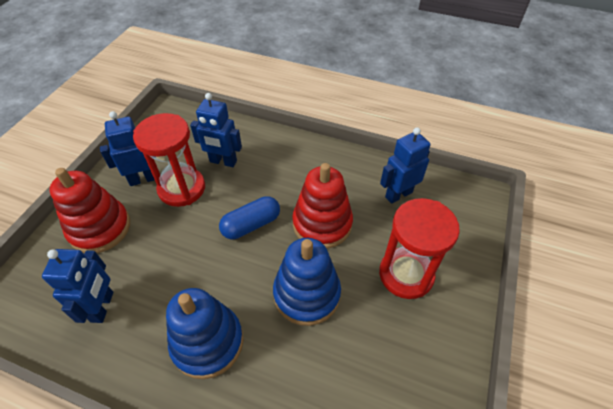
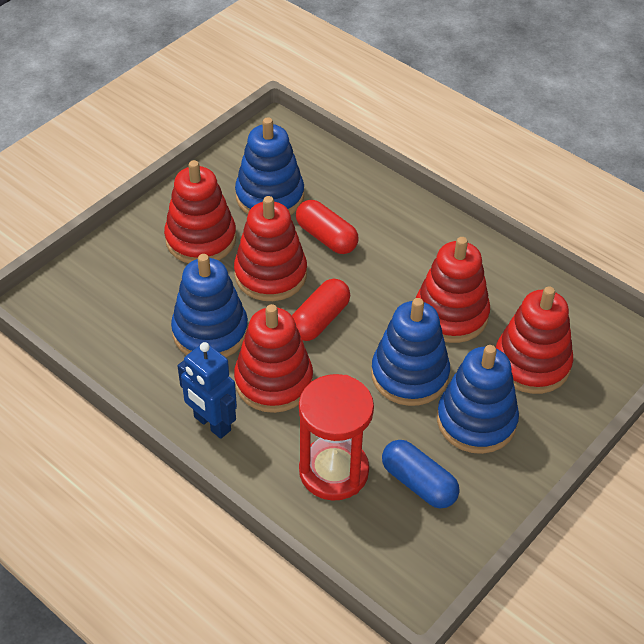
blue robot: [42,249,113,323] [100,111,155,186] [190,93,242,167] [380,127,431,204] = 4 -> [178,342,237,439] = 1
blue stacking toy: [166,288,243,379] [273,238,341,326] = 2 -> [171,254,248,357] [235,117,304,215] [371,298,450,406] [437,345,519,454] = 4
red capsule: none = 0 -> [292,279,350,341] [296,200,358,254] = 2
red hourglass: [133,113,205,207] [379,198,460,299] = 2 -> [299,374,374,501] = 1
red stacking toy: [50,168,130,253] [292,163,353,249] = 2 -> [164,160,236,263] [234,196,307,301] [234,304,313,413] [416,237,490,343] [496,286,573,394] = 5

